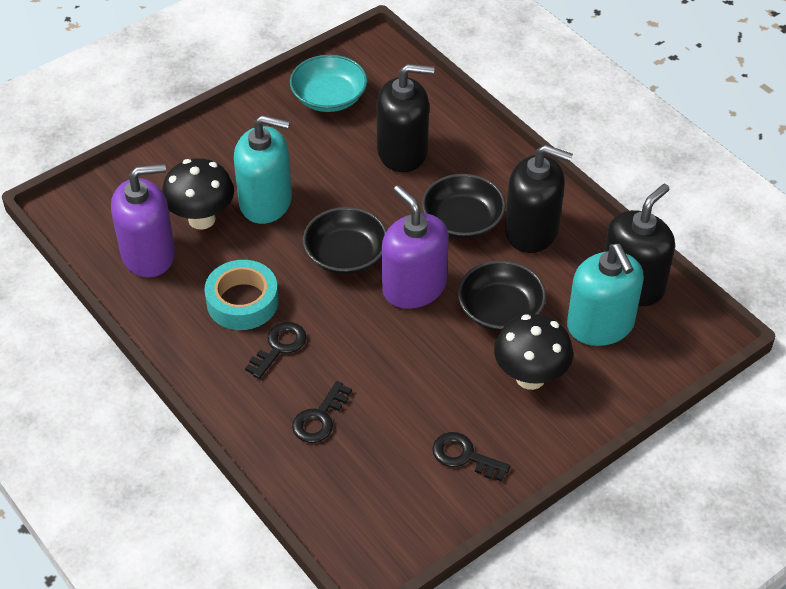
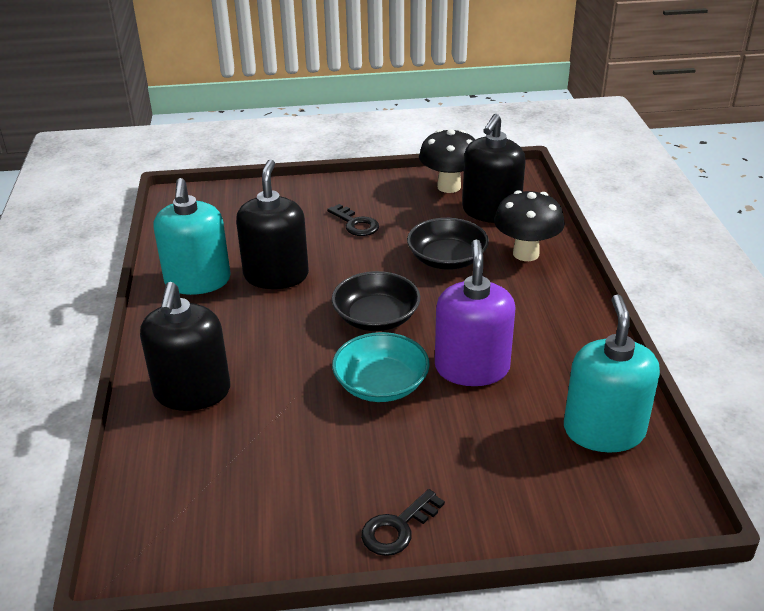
black bowl: [303,207,387,274] [422,174,506,239] [458,261,546,331] = 3 -> [332,271,420,331] [407,218,489,270] = 2
black key: [245,322,307,379] [292,381,352,443] [432,432,510,481] = 3 -> [327,204,379,236] [361,489,445,556] = 2
purple soap dispenser: [111,164,175,278] [382,185,449,309] = 2 -> [435,239,515,386] = 1
turquoise tape: [204,260,279,330] = 1 -> none = 0

